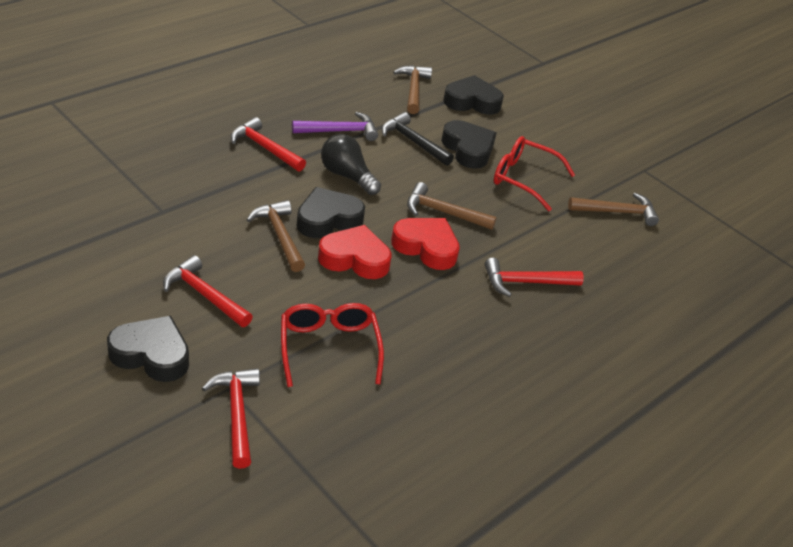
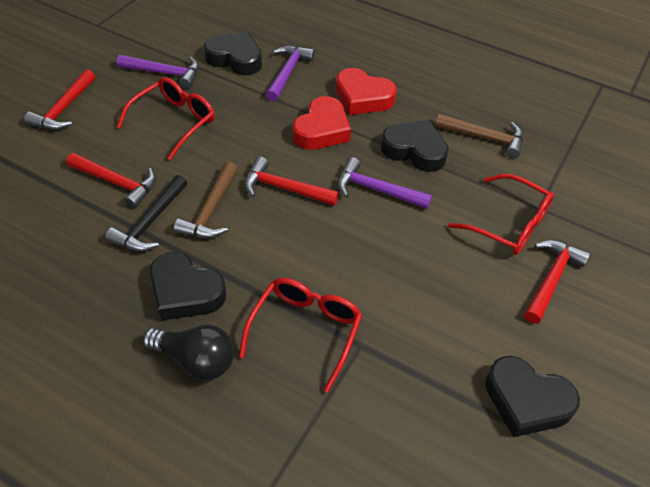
brown hammer: [247,200,305,272] [393,65,432,114] [407,182,497,230] [568,193,659,226] = 4 -> [174,162,238,239] [435,114,523,158] = 2
purple hammer: [292,112,378,141] = 1 -> [117,55,199,89] [266,45,315,102] [337,157,432,209] = 3
red glasses: [281,303,384,387] [494,136,575,211] = 2 -> [117,77,215,160] [239,278,363,393] [448,174,554,255] = 3

